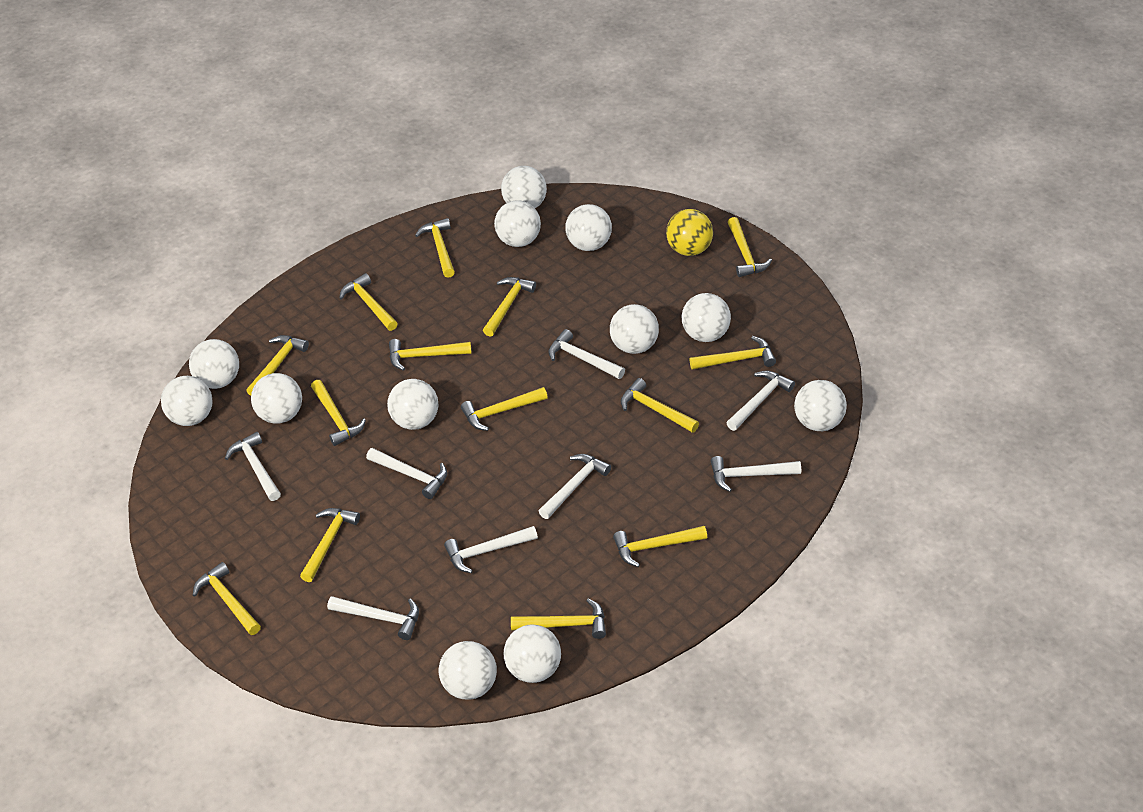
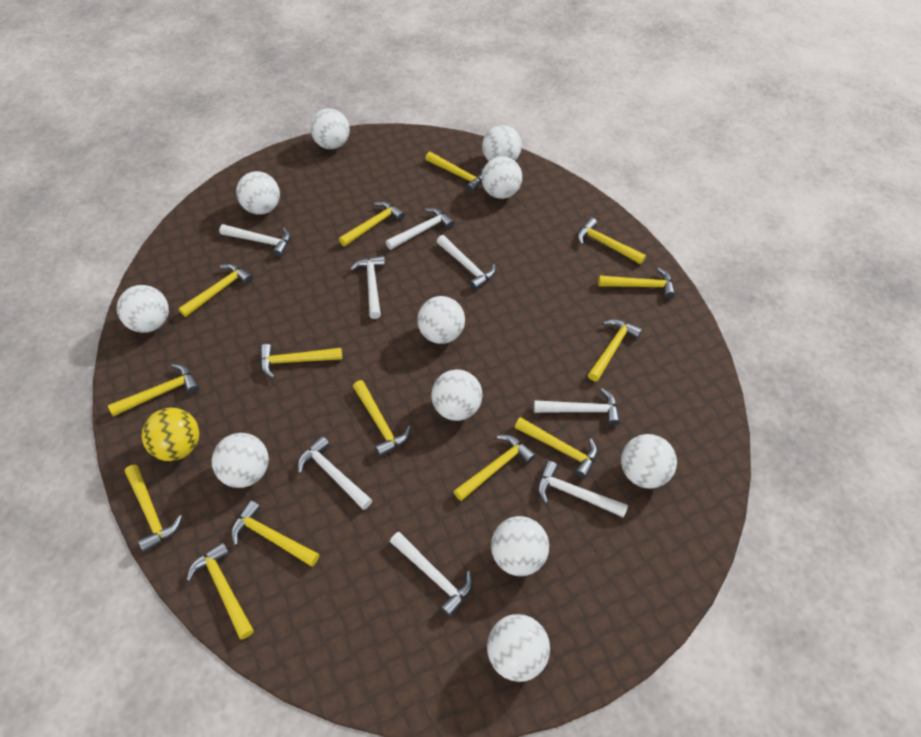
white ball: [161,376,212,426] [189,339,239,389] [251,373,302,424] [387,379,439,430] [439,641,497,700] [494,200,541,247] [501,166,547,208] [504,624,561,683] [565,204,612,251] [610,304,659,354] [681,293,731,342] [794,380,847,431] = 12 -> [117,285,169,333] [212,433,269,488] [236,171,280,215] [310,108,350,149] [417,296,465,344] [431,369,483,421] [481,156,522,199] [482,125,522,161] [487,614,550,682] [491,516,549,576] [621,434,677,489] = 11

